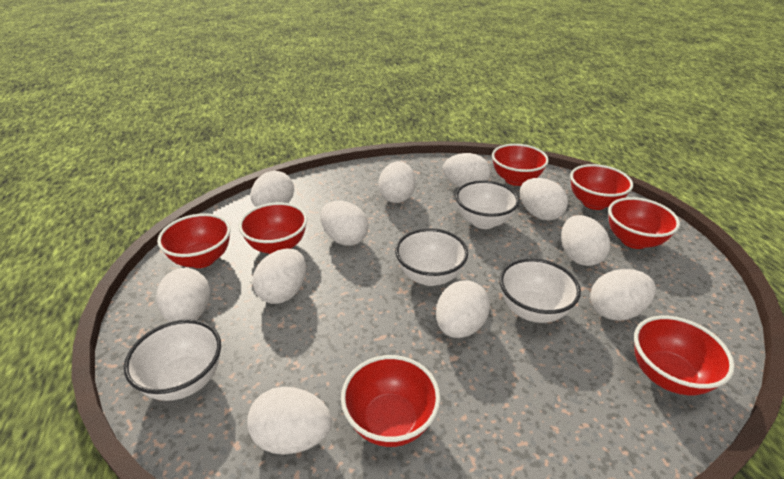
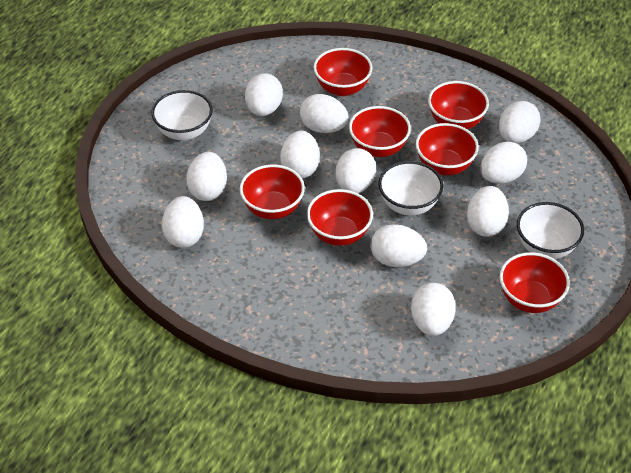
white bowl: [124,319,221,401] [395,228,468,286] [455,181,519,229] [499,258,581,323] = 4 -> [151,90,213,140] [378,161,443,216] [517,202,584,259] = 3

